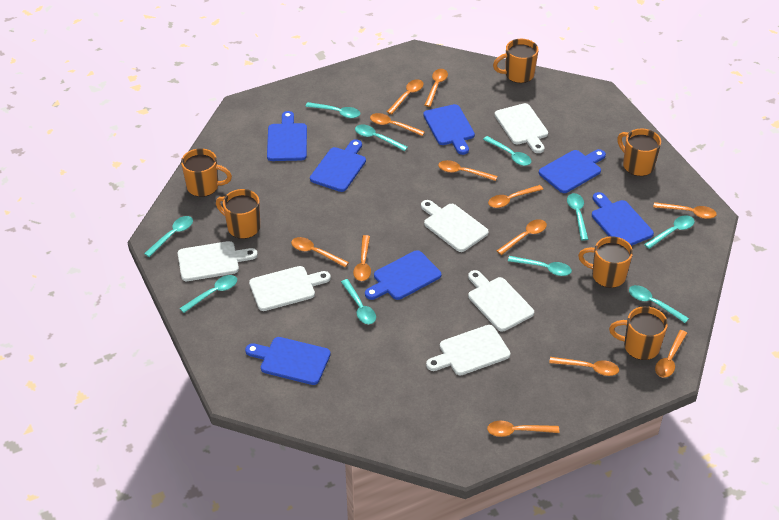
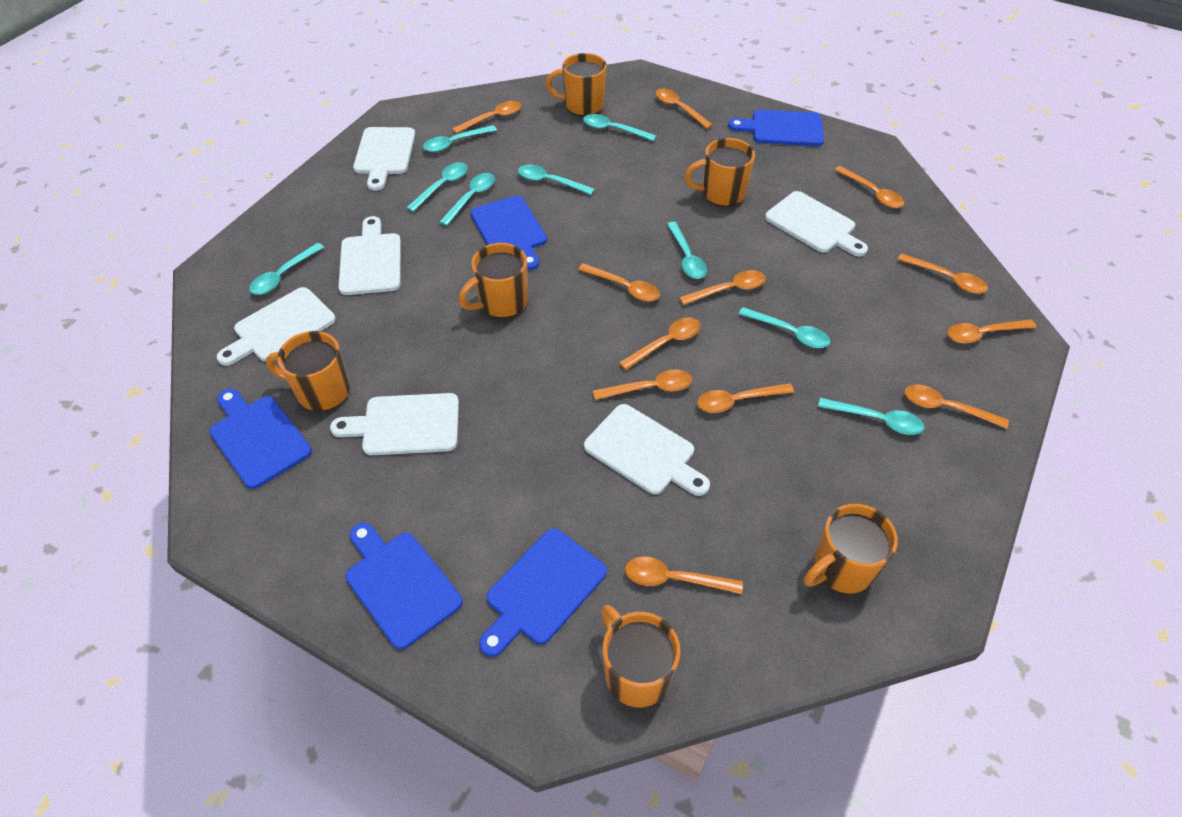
blue cutting board: [245,337,331,385] [267,111,307,161] [310,139,366,192] [365,250,441,300] [423,104,475,155] [539,149,606,193] [592,192,654,246] = 7 -> [210,388,312,489] [345,523,462,649] [471,196,547,270] [479,528,607,657] [728,109,824,146] = 5
turquoise spoon: [144,216,193,257] [180,275,237,313] [305,102,360,118] [341,279,376,324] [355,124,408,151] [483,136,531,166] [508,256,572,276] [567,193,588,241] [629,285,689,323] [644,215,695,249] = 10 -> [249,243,324,295] [406,162,468,212] [423,125,497,152] [439,173,495,226] [518,164,595,195] [583,114,656,141] [667,222,707,279] [738,307,830,348] [818,398,924,435] = 9

